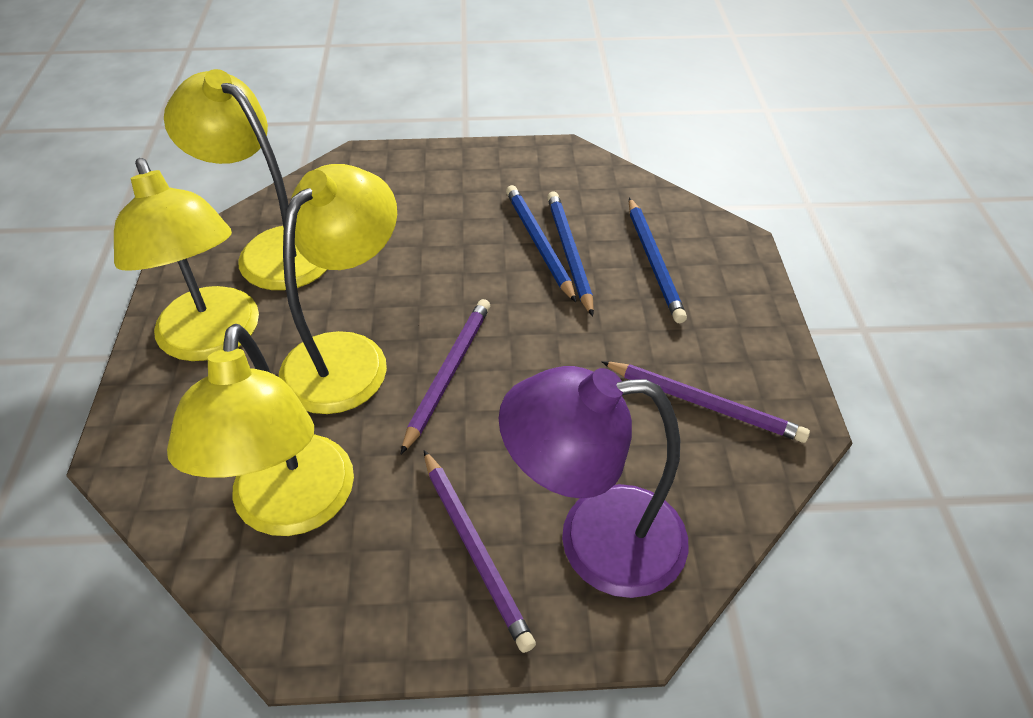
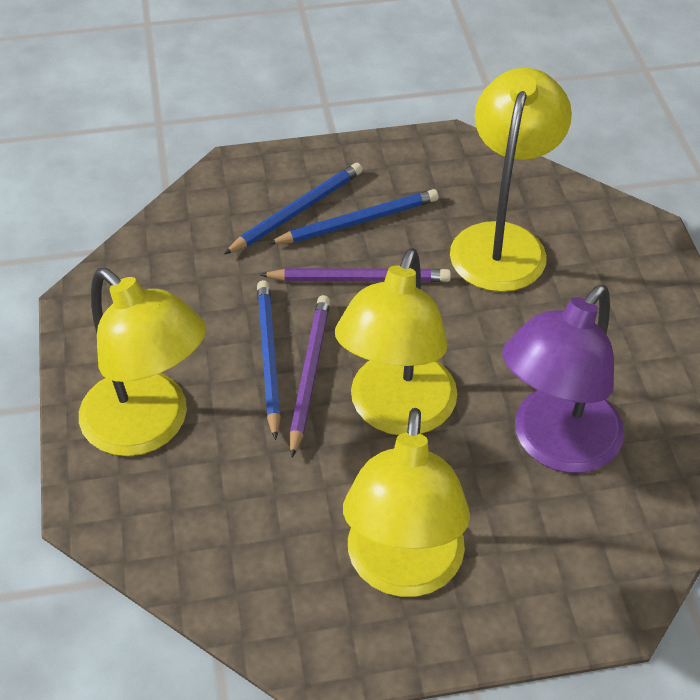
purple pencil: [401,299,490,454] [424,450,536,653] [601,361,810,443] = 3 -> [260,268,451,282] [290,295,330,457] = 2

